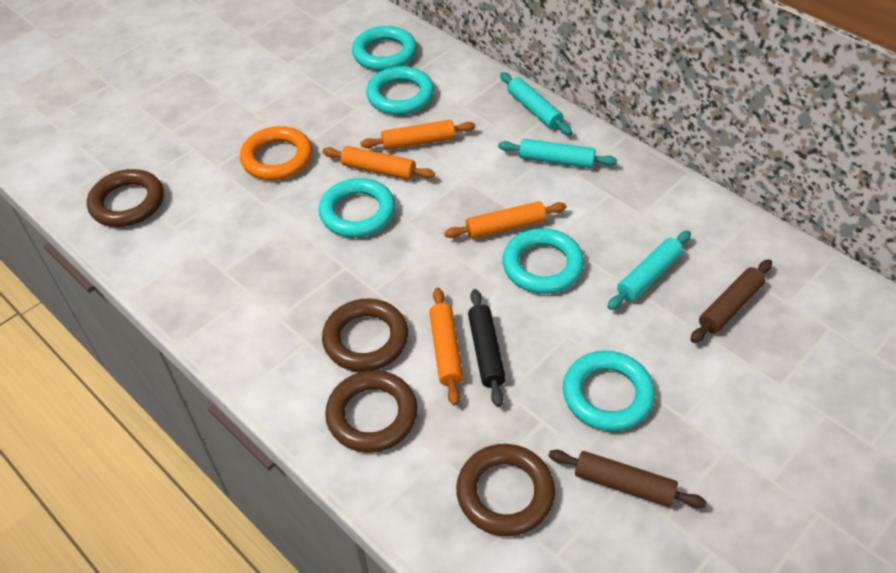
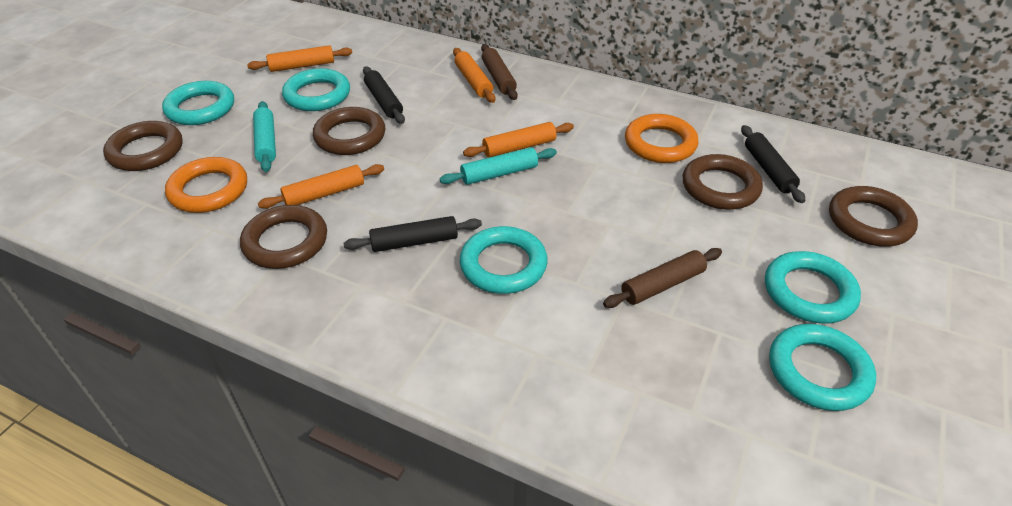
black rolling pin: [468,289,506,407] = 1 -> [343,216,482,252] [363,66,405,124] [741,125,805,203] = 3
brown ring: [87,169,164,227] [322,299,408,372] [325,370,418,452] [456,444,555,536] = 4 -> [103,121,183,171] [240,205,327,269] [313,107,385,155] [683,154,763,210] [829,186,918,246] = 5
orange ring: [240,126,312,180] = 1 -> [165,157,247,213] [625,114,699,163] = 2
turquoise rolling pin: [498,139,617,168] [500,72,572,135] [608,230,691,310] = 3 -> [253,101,276,172] [440,147,557,185] = 2

